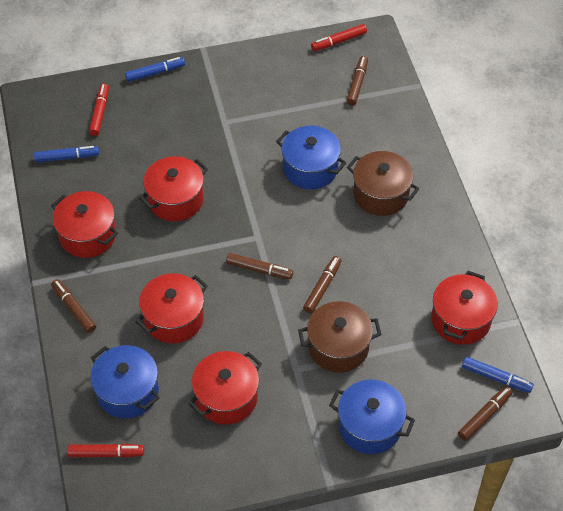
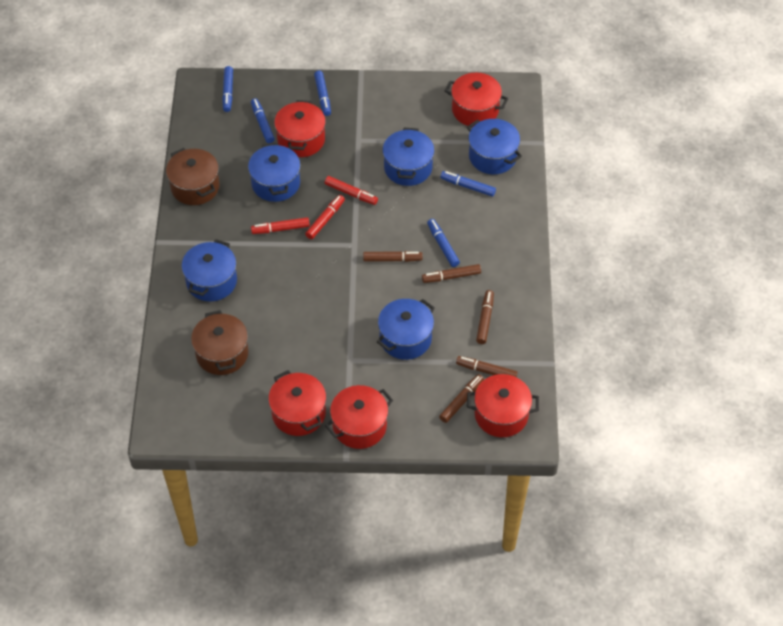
blue marker: [34,146,99,163] [125,57,185,82] [462,357,534,393] = 3 -> [222,66,233,112] [251,98,275,143] [314,71,331,116] [427,219,460,267] [440,171,496,197] = 5
blue pot: [90,345,159,419] [276,126,346,189] [329,379,415,454] = 3 -> [182,239,237,301] [248,143,301,202] [377,299,435,360] [382,128,434,186] [467,119,522,174] = 5

